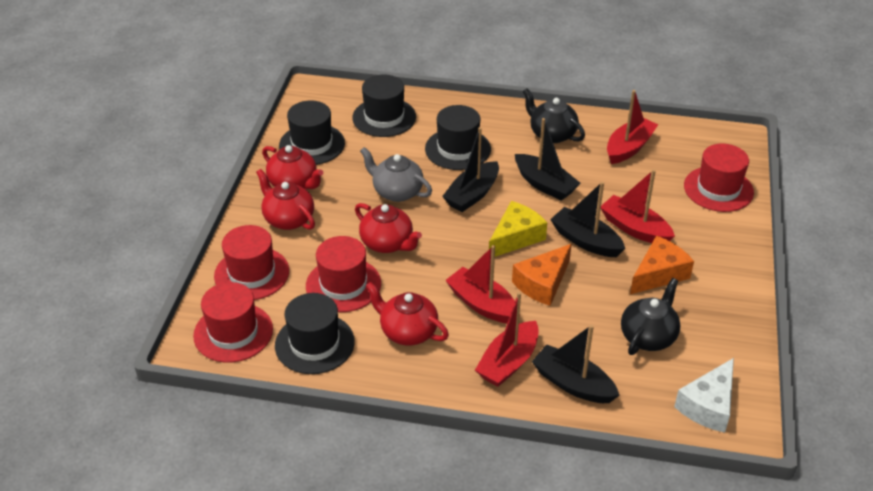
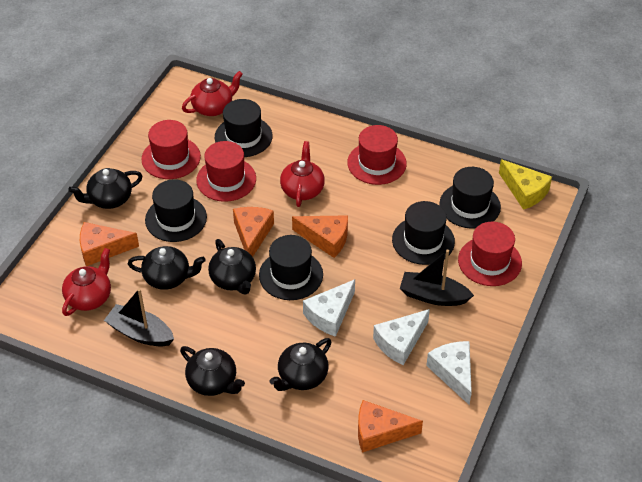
black boat: [442,127,499,212] [515,118,581,201] [532,325,620,403] [550,182,625,257] = 4 -> [104,288,174,346] [400,250,474,306] = 2
black hat: [275,293,355,374] [279,100,345,165] [352,74,416,137] [425,105,491,170] = 4 -> [145,179,207,242] [215,99,273,157] [259,235,323,300] [392,201,455,265] [439,167,501,229] = 5
black teapot: [523,89,585,143] [621,278,680,355] = 2 -> [68,168,142,209] [128,246,206,290] [180,346,245,396] [208,239,256,295] [269,338,332,391] = 5
grey teapot: [360,147,432,202] = 1 -> none = 0
orange cheese: [512,244,572,306] [630,236,694,294] = 2 -> [80,222,139,266] [233,207,274,257] [292,215,348,258] [358,400,423,453] = 4
red boat: [445,245,520,324] [475,292,539,387] [601,169,675,243] [607,90,658,164] = 4 -> none = 0
red teapot: [256,169,315,230] [262,145,323,189] [355,203,422,253] [365,282,449,346] = 4 -> [62,248,111,316] [182,71,243,116] [280,141,325,207] = 3
white cheese: [674,358,734,433] = 1 -> [303,279,355,337] [373,309,430,365] [426,341,472,405] = 3

